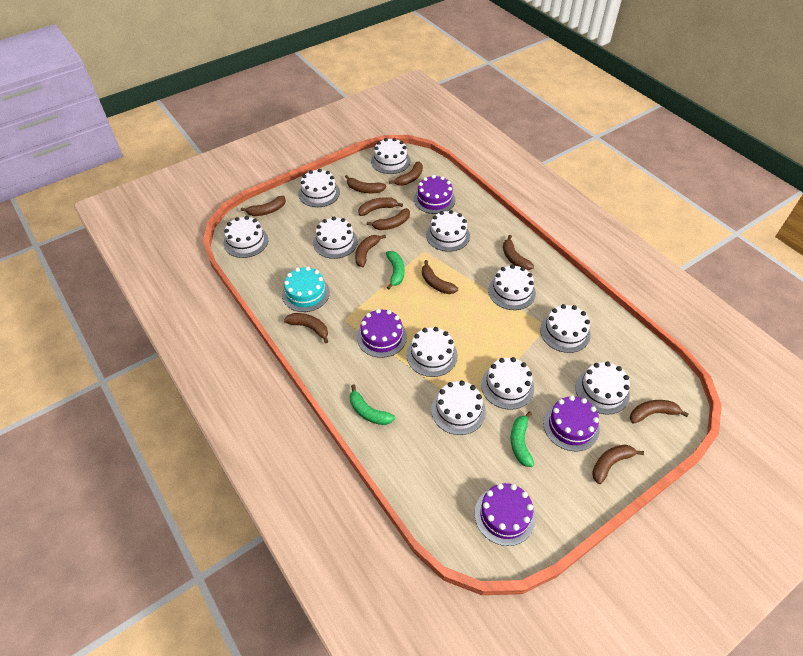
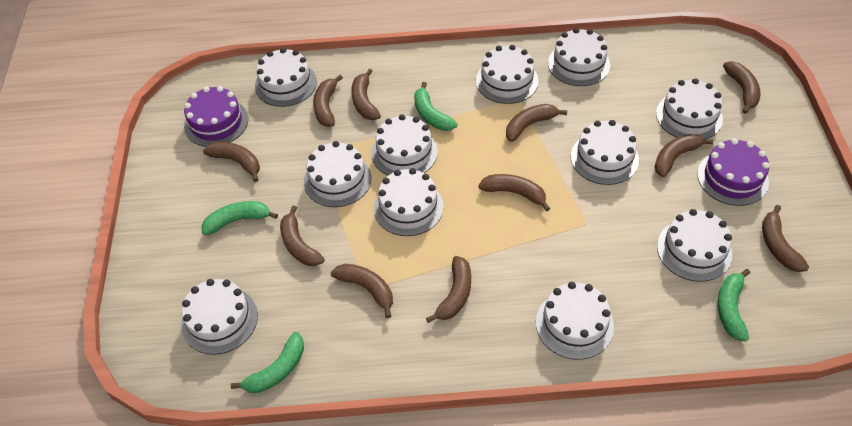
green banana: [350,385,395,425] [386,251,404,289] [511,411,534,467] = 3 -> [202,201,278,235] [231,332,304,393] [414,82,457,131] [717,269,750,341] = 4
purple cake: [357,309,407,358] [414,175,455,214] [475,483,536,546] [543,396,600,451] = 4 -> [184,86,248,147] [697,138,770,206] = 2
turquoise cake: [282,267,330,312] = 1 -> none = 0

